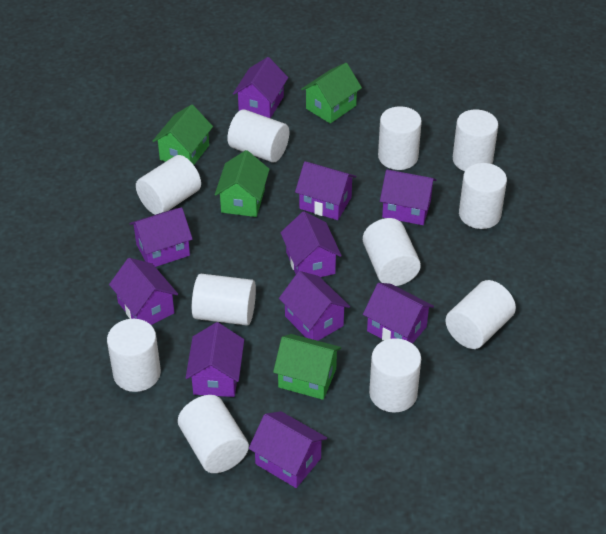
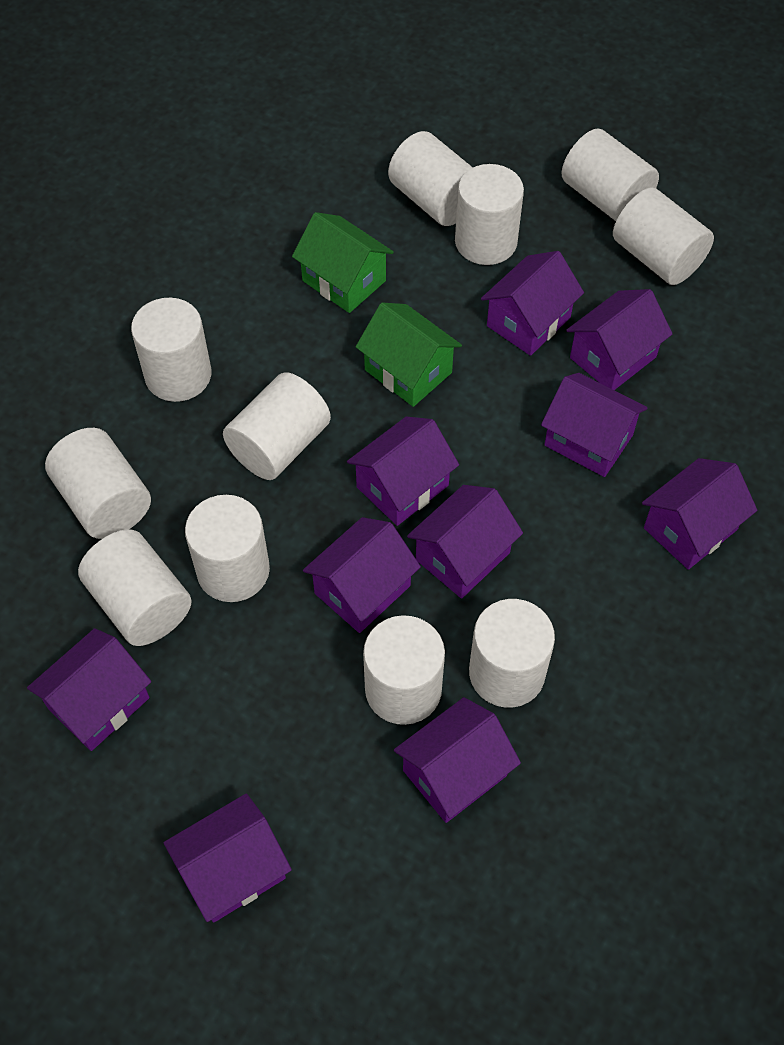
green house: [153,104,213,165] [215,150,270,217] [273,334,341,400] [301,63,362,123] = 4 -> [292,212,394,313] [356,303,462,407] = 2

